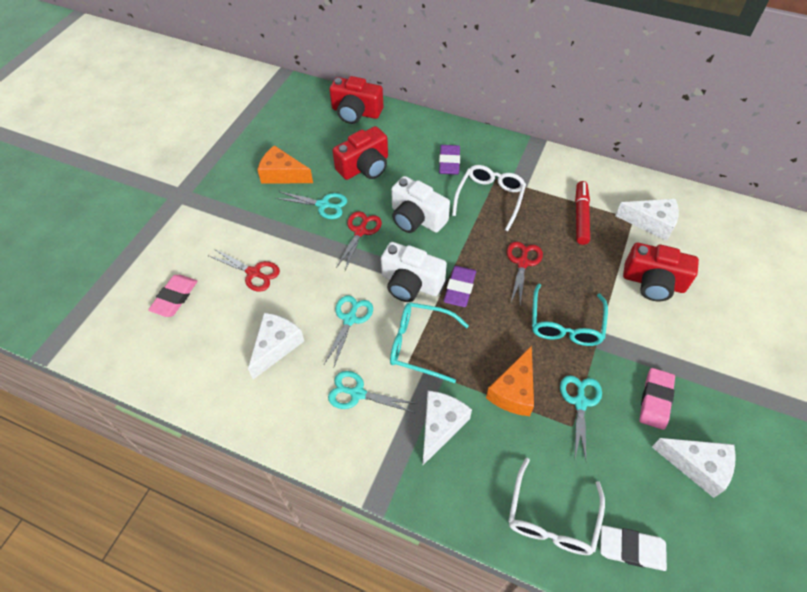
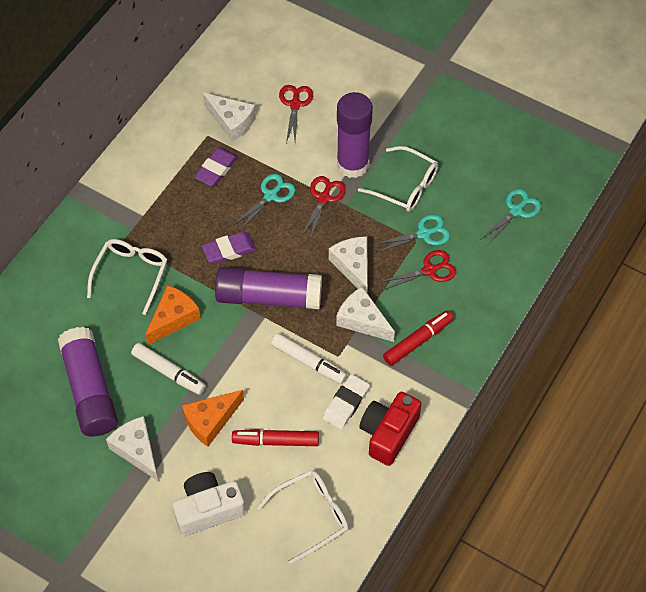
pink eraser: [148,275,198,317] [639,368,675,430] = 2 -> none = 0
purple glue stick: none = 0 -> [58,327,118,437] [215,267,322,309] [337,92,373,178] = 3
red camera: [329,76,383,124] [332,126,388,180] [623,243,699,301] = 3 -> [359,392,421,466] = 1
red marker: [575,181,590,245] = 1 -> [232,429,319,446] [383,310,454,366] = 2
turquoise glasses: [390,302,469,383] [532,283,608,346] = 2 -> none = 0
turquoise scissors: [276,191,347,219] [324,295,373,366] [328,371,418,413] [560,375,602,460] = 4 -> [232,174,295,230] [373,214,450,253] [480,189,541,246] = 3
white camera: [381,242,447,302] [391,176,450,233] = 2 -> [172,472,245,536] = 1
white glasses: [452,165,526,231] [508,458,605,555] = 2 -> [87,239,167,315] [257,470,348,565] [358,146,438,212] = 3
white marker: none = 0 -> [131,343,206,395] [271,333,347,384] = 2

